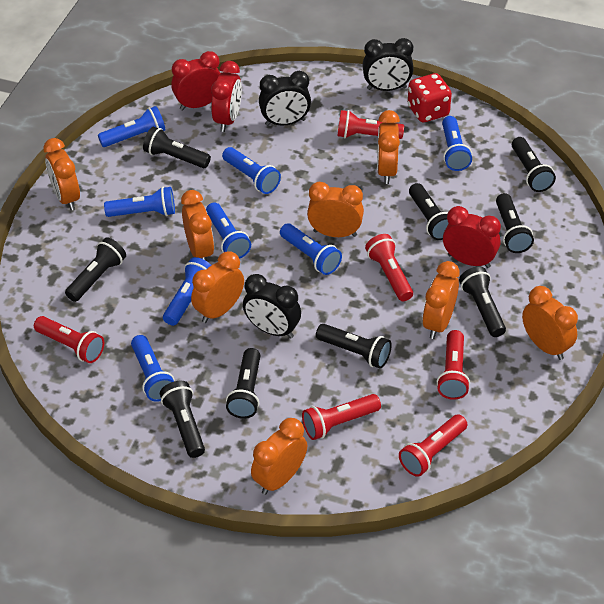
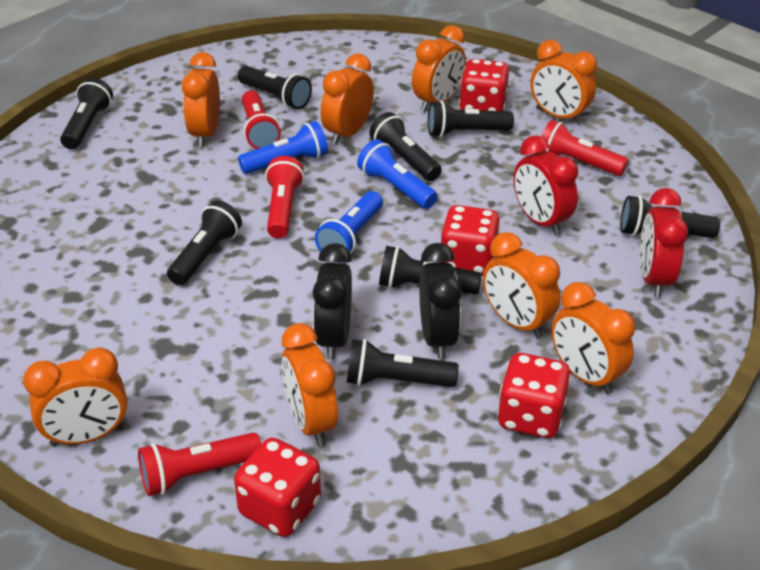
black clock: [243,274,301,339] [259,71,311,126] [363,38,414,91] = 3 -> [313,243,352,360] [419,243,462,359] = 2
black flashlight: [65,238,126,302] [143,127,211,168] [160,381,205,458] [226,348,261,419] [316,324,392,369] [409,183,448,240] [459,267,506,337] [496,193,534,253] [512,137,556,192] = 9 -> [60,78,113,149] [167,201,242,285] [238,66,312,109] [347,339,459,387] [369,112,442,181] [379,246,482,294] [428,101,514,137] [620,196,720,238] = 8
blue flashlight: [98,106,166,147] [104,187,175,217] [131,335,174,402] [163,257,211,326] [206,202,251,259] [222,147,281,194] [280,223,342,275] [442,116,472,171] = 8 -> [238,121,328,174] [315,191,383,253] [357,139,438,209] = 3
red clock: [171,51,221,111] [211,61,242,132] [443,206,501,268] = 3 -> [513,135,578,235] [640,188,688,298] = 2
red dice: [408,73,452,122] = 1 -> [234,438,321,537] [441,205,500,276] [459,59,510,111] [497,353,571,438] = 4
red flashlight: [34,316,104,363] [302,394,381,440] [337,110,404,139] [365,234,413,301] [399,414,467,477] [437,330,470,400] = 6 -> [138,433,261,496] [242,91,281,149] [265,156,304,238] [541,120,628,176] = 4

